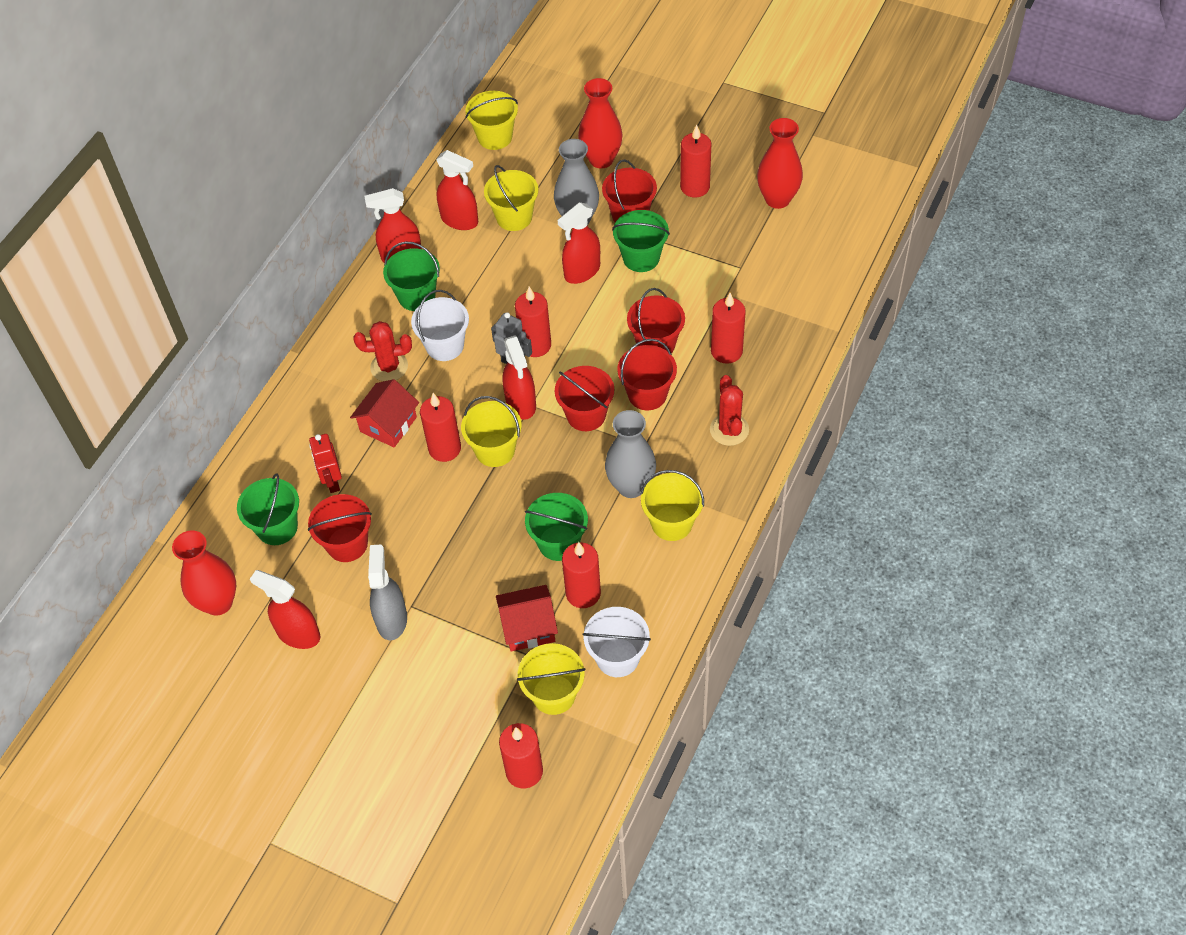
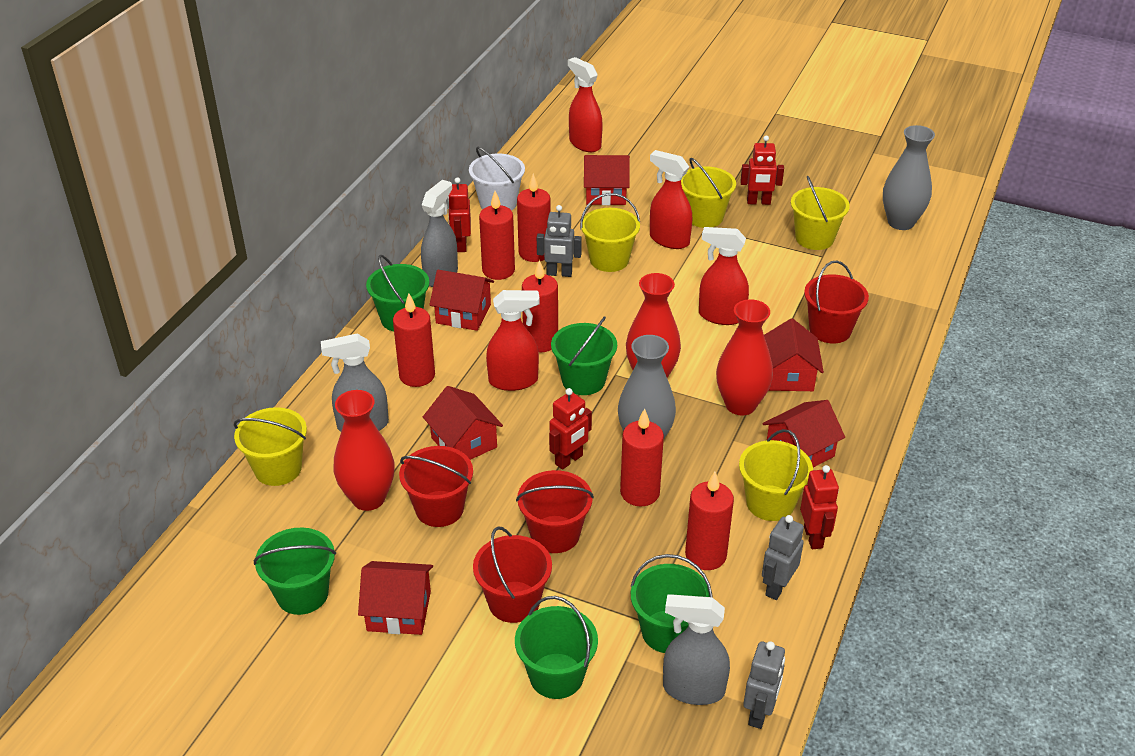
green bucket: [237,473,299,545] [383,242,440,311] [525,493,588,561] [612,210,670,272] = 4 -> [254,528,336,615] [366,255,429,332] [515,596,598,699] [551,316,617,395] [630,554,712,653] = 5
grey robot: [491,312,532,364] = 1 -> [537,205,582,277] [743,641,785,729] [762,515,804,600] = 3
grey spray bottle: [368,544,407,640] = 1 -> [321,334,389,432] [421,180,458,287] [663,594,730,705] = 3
red bucket: [308,494,372,562] [555,366,614,431] [602,159,657,223] [617,339,677,410] [627,288,685,354] = 5 -> [399,446,473,527] [473,527,552,623] [516,470,594,553] [804,261,869,343] = 4
red cactus: [353,321,412,381] [710,375,749,446] = 2 -> none = 0
red house: [350,379,419,447] [496,585,558,652] = 2 -> [358,561,433,635] [423,386,503,460] [429,270,494,331] [584,155,630,205] [762,400,845,468] [764,318,824,391] = 6
red robot: [309,434,342,493] = 1 -> [448,177,471,252] [549,388,592,470] [740,136,784,205] [800,465,839,549] = 4
red spray bottle: [250,570,320,649] [365,188,422,263] [436,150,478,230] [502,336,536,420] [558,202,600,284] = 5 -> [486,290,540,391] [568,57,603,152] [650,150,692,249] [699,227,749,325] = 4
white bucket: [411,290,469,361] [583,607,651,677] = 2 -> [469,147,525,211] = 1

